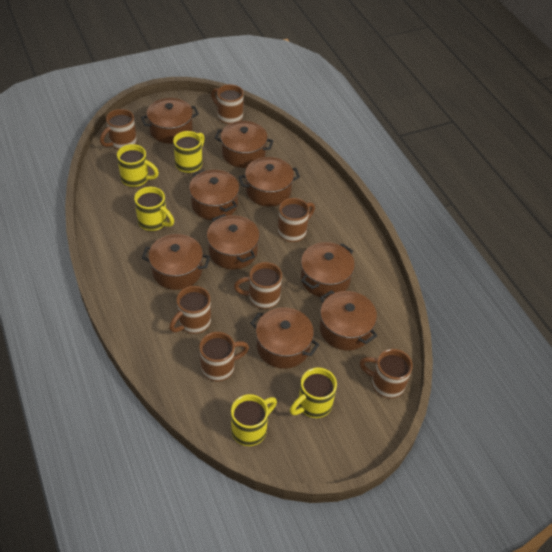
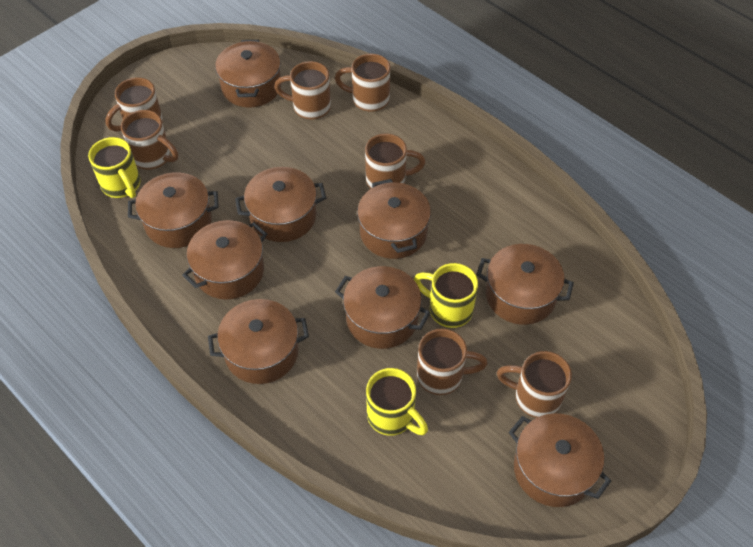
yellow mug: [117,144,159,187] [134,187,174,231] [173,131,205,173] [231,394,277,446] [290,367,337,418] = 5 -> [88,137,141,198] [366,368,428,436] [414,263,478,328] = 3

